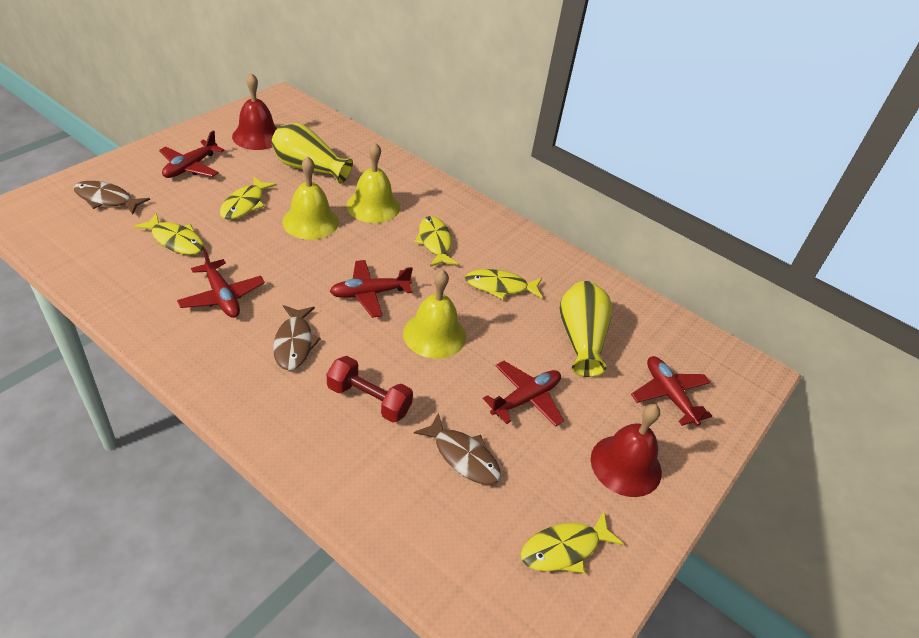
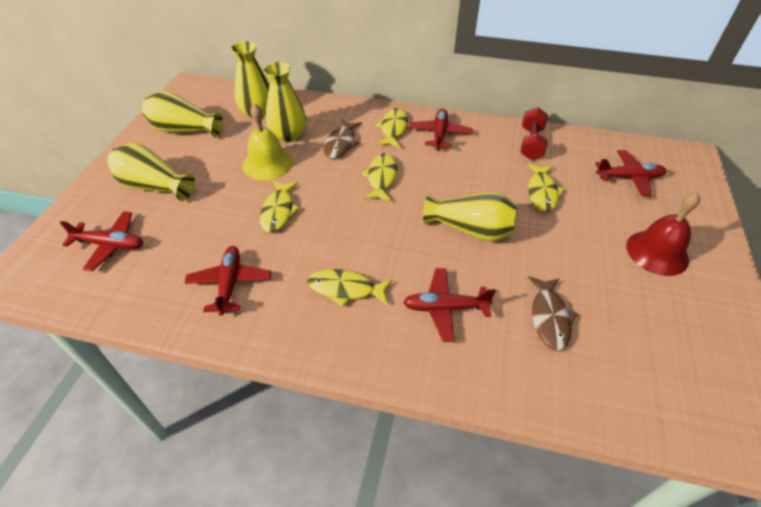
brown fish: [74,181,150,215] [273,305,321,370] [414,412,501,485] = 3 -> [323,119,362,158] [528,276,577,351] = 2
red bell: [232,73,277,150] [591,404,662,497] = 2 -> [627,192,700,276] = 1
yellow bell: [282,156,339,240] [347,142,400,223] [403,270,466,359] = 3 -> [243,103,293,180] = 1
yellow vase: [272,123,353,184] [560,281,612,377] = 2 -> [107,143,195,201] [142,91,223,137] [231,41,269,119] [263,62,306,142] [423,192,518,241] = 5

